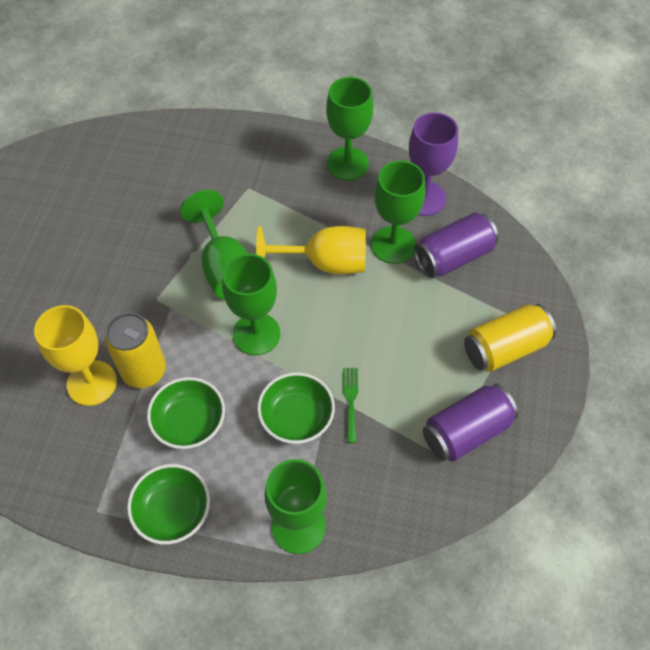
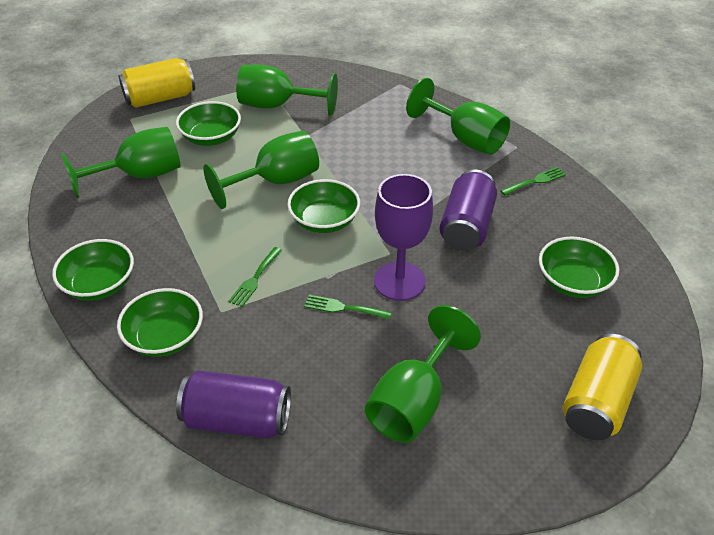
green bowl: [127,464,210,544] [147,377,225,449] [257,372,335,444] = 3 -> [52,239,134,301] [117,288,203,357] [176,101,241,146] [287,179,360,233] [539,237,619,298] = 5
green fork: [343,368,358,443] = 1 -> [228,247,282,307] [304,295,392,319] [501,167,566,195] = 3
yellow goblet: [34,305,117,406] [256,226,366,274] = 2 -> none = 0

